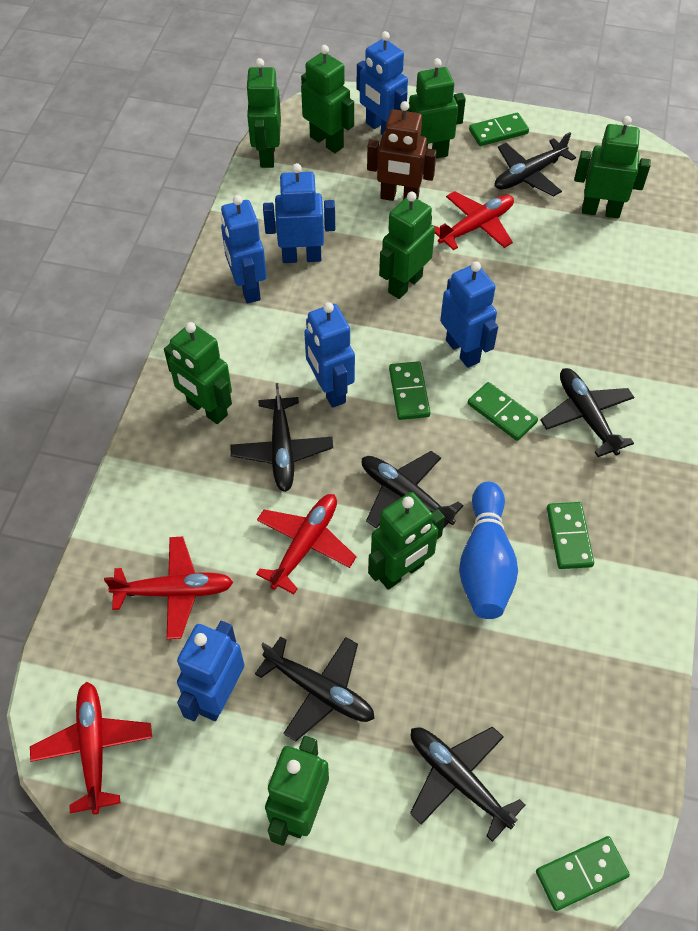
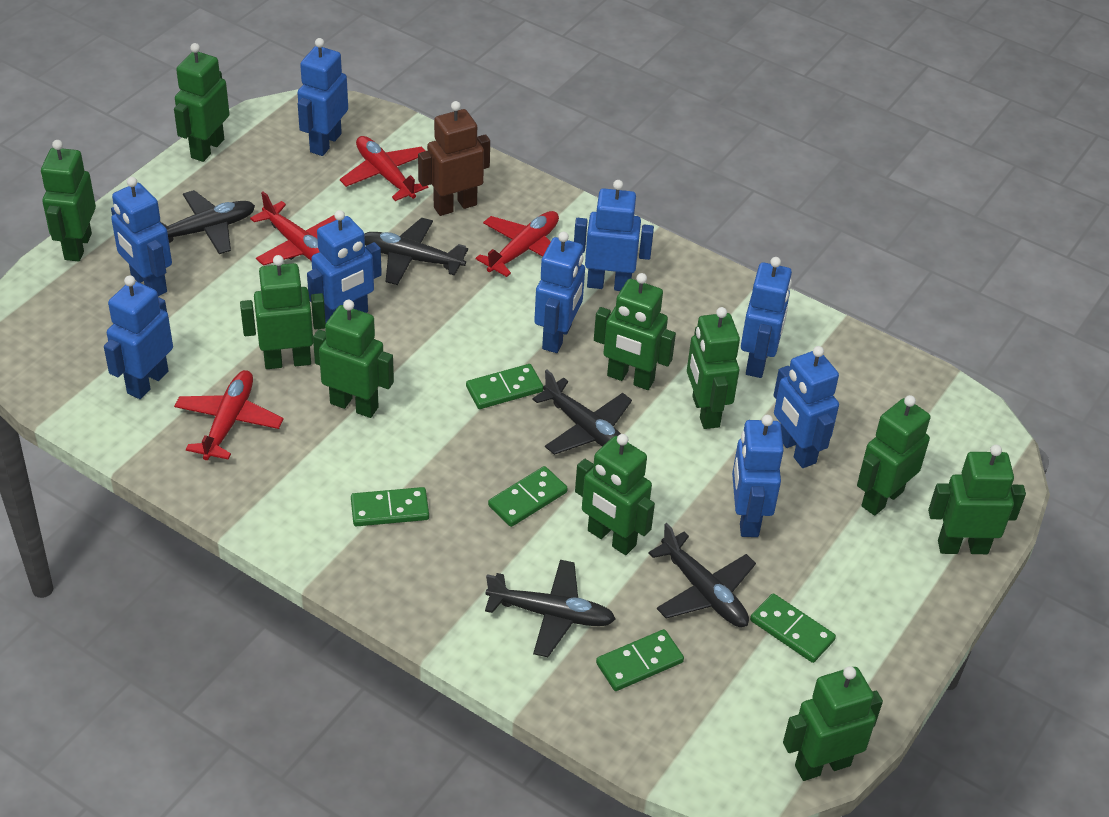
black plane: [230,383,333,492] [255,636,375,741] [362,451,464,529] [410,726,525,842] [495,132,576,196] [540,368,635,457] = 6 -> [160,190,255,254] [364,218,468,285] [485,560,616,657] [532,370,632,455] [648,523,756,627] = 5
blue bowling pin: [459,481,518,619] = 1 -> none = 0
blue robot: [177,621,244,721] [221,195,267,303] [263,163,335,263] [304,302,355,408] [357,31,408,135] [440,261,498,368] = 6 -> [104,275,173,399] [111,177,172,296] [298,38,348,156] [307,210,382,322] [534,232,585,353] [574,180,654,291] [732,415,784,537] [741,257,792,378] [774,346,839,468] = 9
green robot: [164,322,232,424] [246,58,281,168] [265,736,329,846] [301,45,354,153] [368,492,445,590] [379,192,435,299] [400,58,466,159] [575,116,651,218] = 8 -> [41,140,96,262] [174,43,230,162] [240,255,326,369] [313,300,394,418] [575,434,655,555] [594,273,676,390] [687,307,740,429] [783,666,883,781] [857,395,930,516] [928,445,1026,554] = 10

